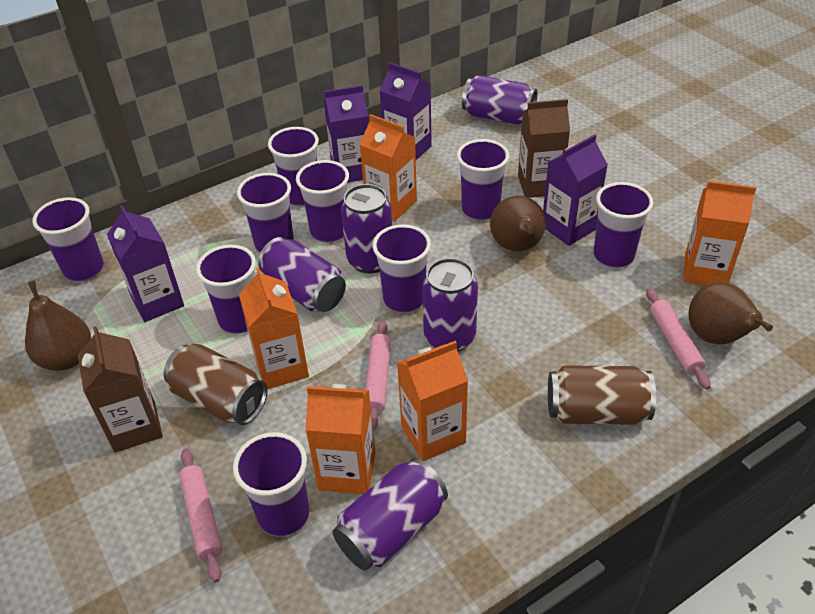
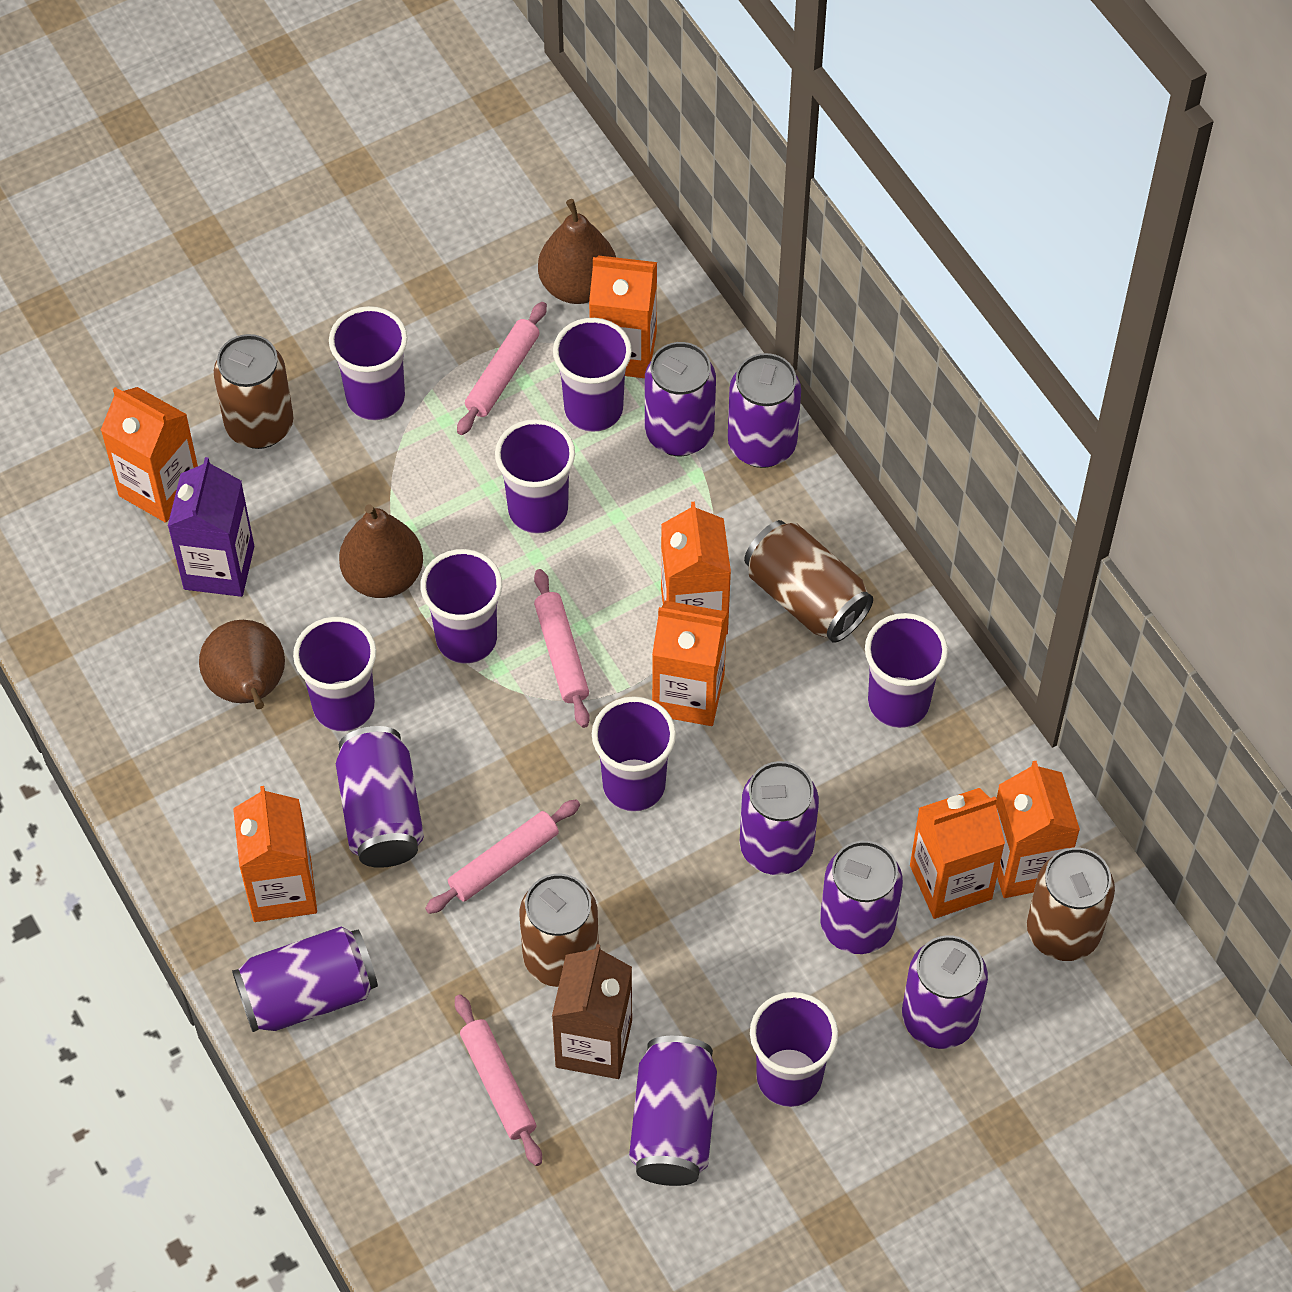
brown can: [164,343,268,425] [548,365,656,425] = 2 -> [214,334,293,449] [519,874,599,987] [744,520,873,643] [1027,848,1115,961] = 4
brown carton: [78,326,163,453] [518,99,570,198] = 2 -> [552,944,632,1079] = 1
orange carton: [239,267,309,389] [305,384,375,494] [359,114,417,221] [397,341,468,461] [684,181,756,285] = 5 -> [101,387,198,523] [233,786,317,922] [589,255,657,378] [652,601,727,726] [661,502,731,635] [910,788,1005,919] [996,761,1080,898] = 7
pink rolling pin: [179,448,222,582] [365,320,391,431] [646,288,711,389] = 3 -> [425,799,580,914] [455,994,542,1166] [457,302,547,435] [534,569,590,728] = 4
purple can: [258,237,346,312] [333,458,448,571] [341,184,392,274] [422,258,478,352] [462,75,537,125] = 5 -> [232,926,378,1032] [336,726,424,868] [629,1036,717,1186] [645,342,716,456] [728,353,801,468] [740,761,819,875] [820,841,903,954] [902,935,988,1049] = 8
purple carton: [107,206,184,322] [324,85,369,183] [379,62,432,160] [543,134,608,246] = 4 -> [168,457,254,597] = 1
purple cup: [32,197,104,282] [196,245,256,334] [233,432,310,537] [237,173,294,253] [268,127,319,206] [296,160,349,243] [372,224,431,313] [457,139,509,221] [593,182,653,268] = 9 -> [293,617,376,731] [329,306,408,420] [420,549,502,664] [495,419,575,534] [553,318,632,432] [592,696,676,812] [750,992,838,1107] [865,613,948,728] = 8

